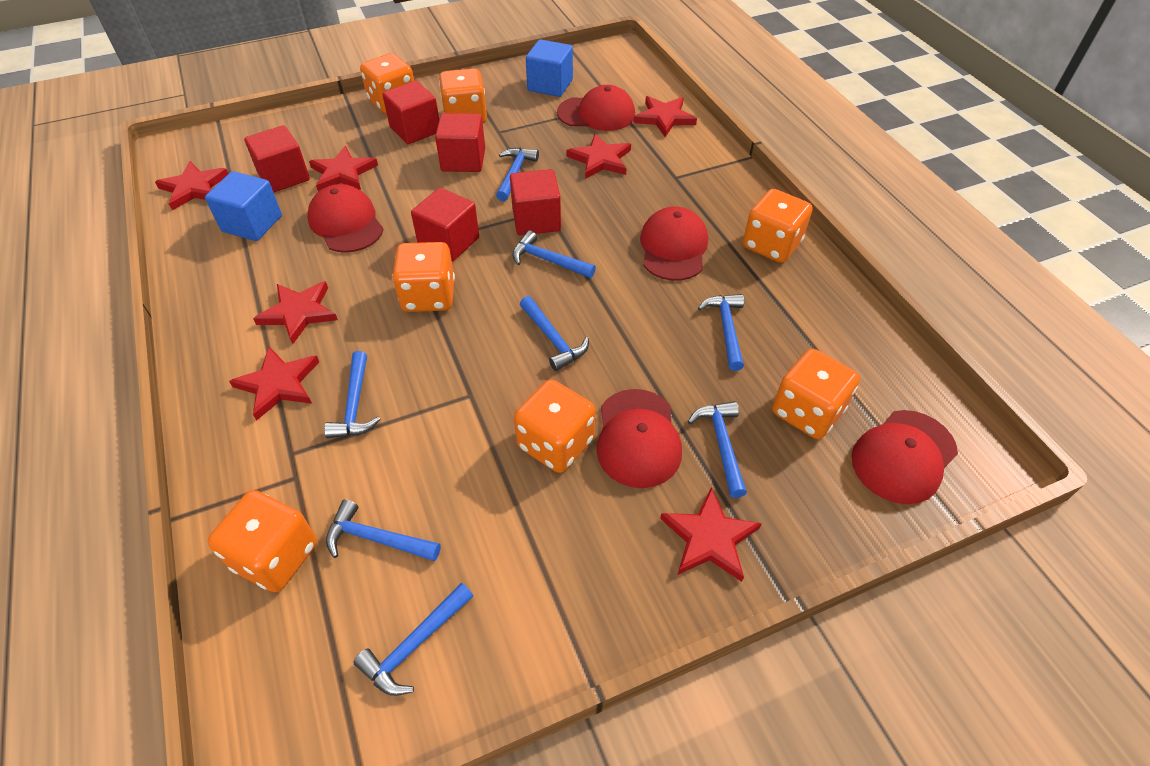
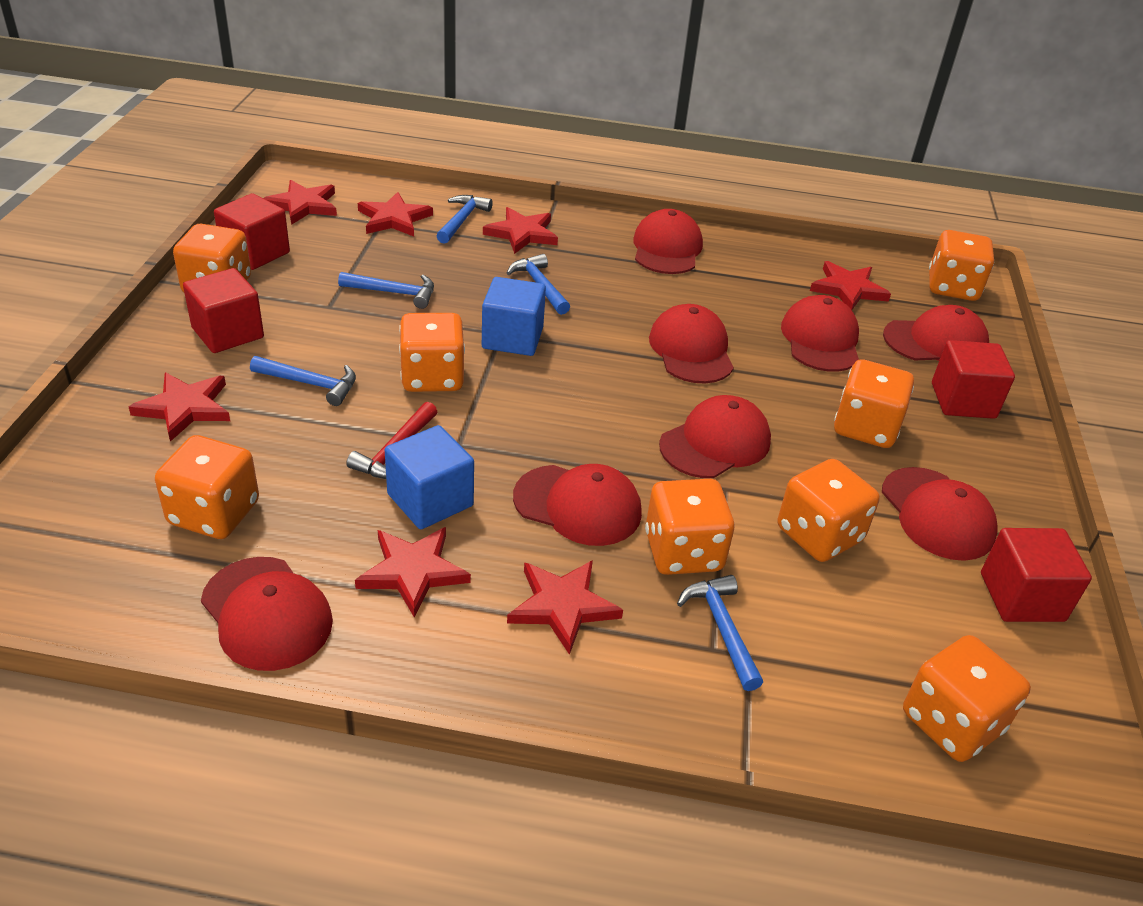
blue hammer: [324,351,381,439] [326,499,441,561] [353,583,473,696] [496,148,539,201] [512,230,596,278] [520,296,589,371] [688,401,747,498] [698,294,744,371] = 8 -> [250,356,356,406] [338,272,434,309] [436,195,493,244] [507,254,570,315] [677,575,763,691] = 5
orange dice: [208,490,317,592] [360,53,414,114] [392,242,455,312] [439,68,487,123] [514,379,595,473] [743,189,812,263] [772,349,860,439] = 7 -> [155,435,259,539] [173,224,251,292] [399,313,465,392] [645,479,734,575] [778,459,880,562] [834,359,914,448] [903,635,1031,762] [929,230,994,301] = 8
red cap: [307,184,384,253] [557,85,635,131] [596,389,682,488] [640,207,708,281] [851,410,958,504] = 5 -> [201,557,333,671] [513,464,642,546] [633,209,703,274] [649,304,734,383] [659,395,771,478] [781,295,859,372] [882,467,997,561] [883,305,989,361] = 8
red cube: [244,125,310,192] [382,81,439,144] [411,188,479,262] [435,113,485,172] [510,169,561,235] = 5 -> [183,268,264,353] [214,193,290,270] [932,340,1015,419] [981,528,1092,622] = 4
red hammer: none = 0 -> [346,402,437,479] = 1

